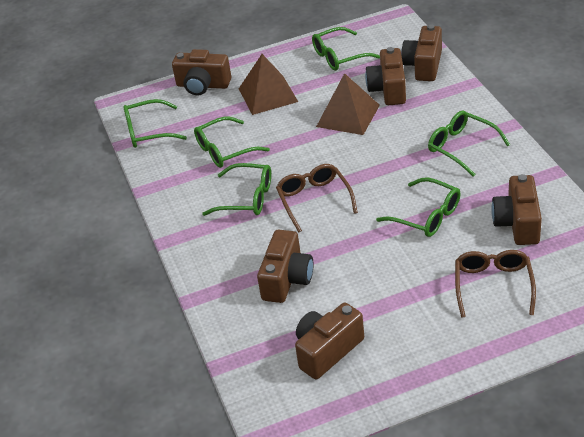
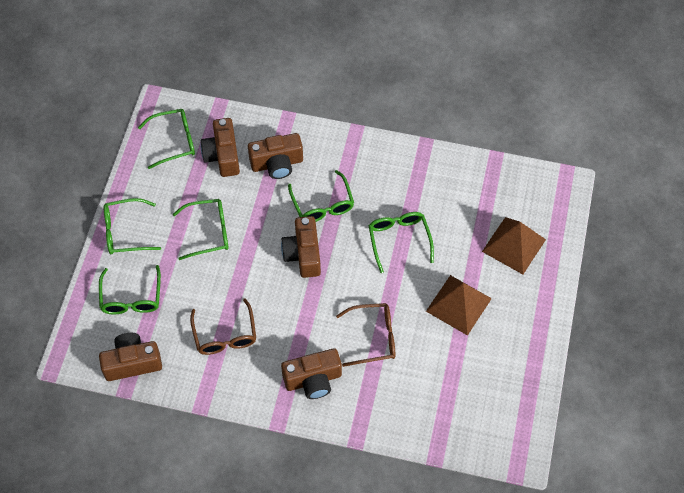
brown camera: [172,49,231,95] [257,230,313,303] [295,303,364,380] [365,47,406,105] [401,24,442,81] [491,174,542,245] = 6 -> [99,333,162,381] [200,118,240,177] [248,133,303,179] [281,216,321,278] [281,348,342,399] = 5

